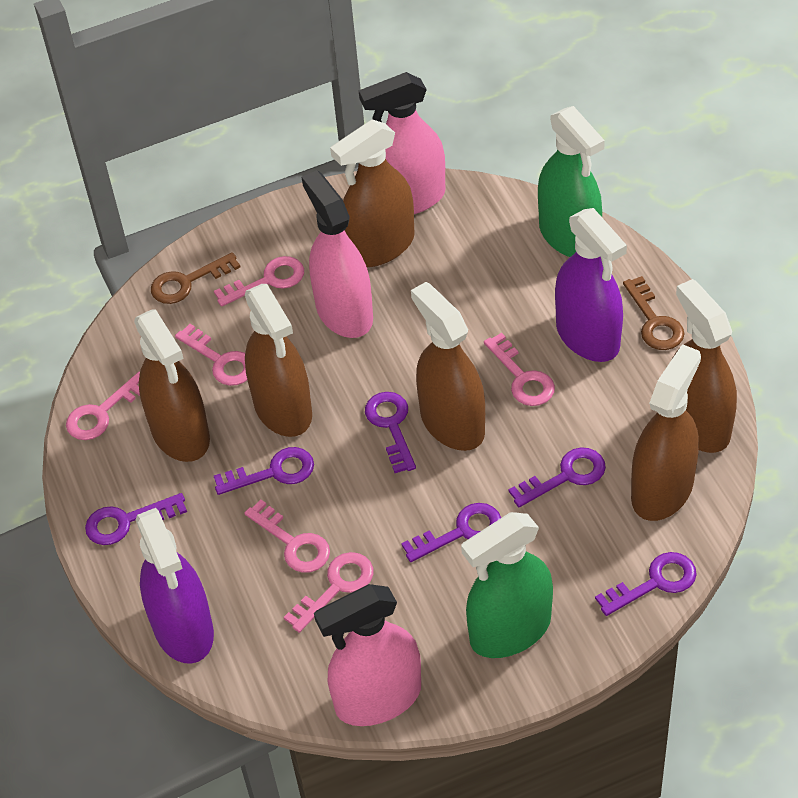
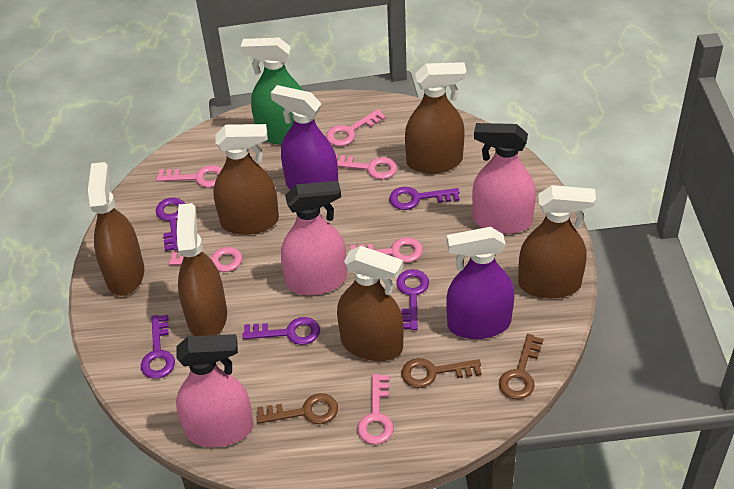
brown key: [151,252,241,304] [623,276,684,350] = 2 -> [256,393,338,424] [402,358,482,388] [499,334,543,400] = 3
green spray bottle: [461,512,553,658] [538,106,605,257] = 2 -> [241,38,303,145] = 1
purple key: [85,493,187,545] [214,447,314,495] [365,392,416,473] [401,503,501,562] [508,447,606,507] [595,552,697,616] = 6 -> [141,315,175,379] [156,198,185,251] [242,317,320,345] [389,187,460,210] [396,269,429,330] = 5

